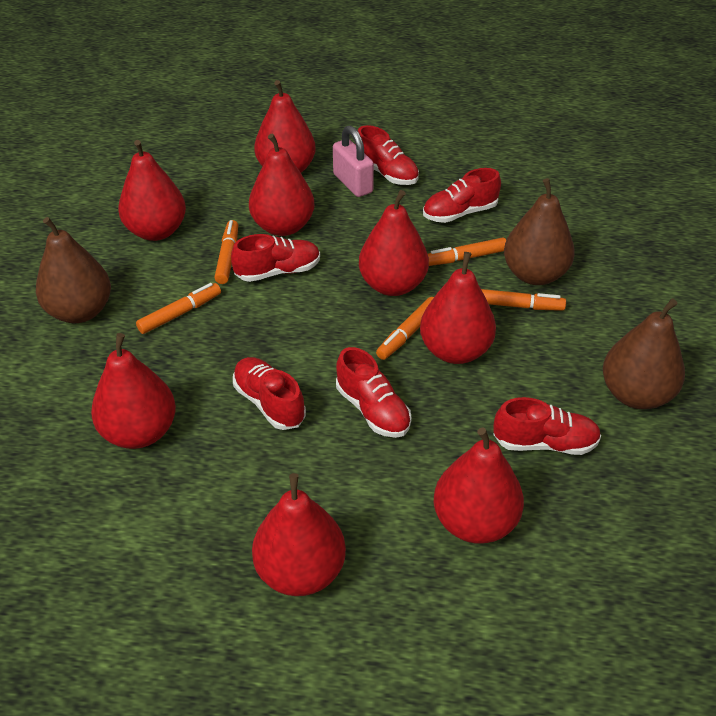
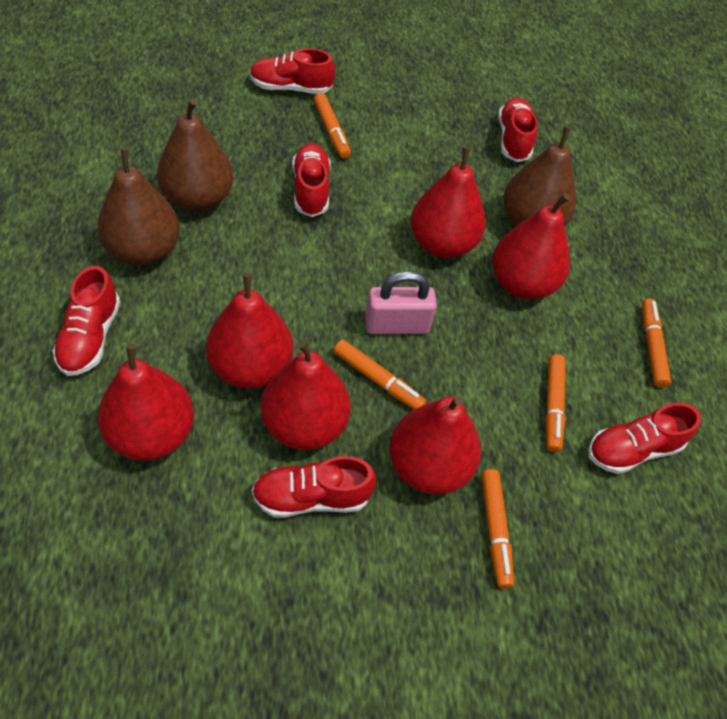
red pear: [91,333,176,449] [118,140,186,241] [249,133,314,236] [252,473,346,596] [254,80,316,173] [359,190,429,296] [420,252,496,364] [434,427,524,544] = 8 -> [98,344,194,461] [206,273,293,388] [261,340,351,450] [390,396,481,494] [411,146,486,258] [492,194,570,299] = 6

